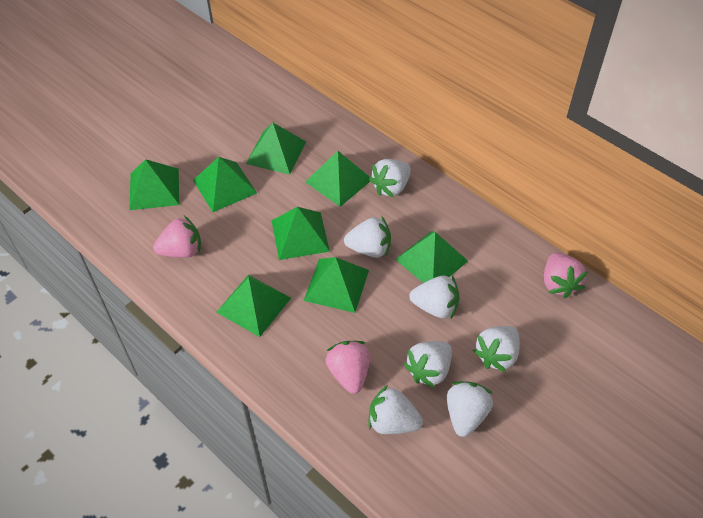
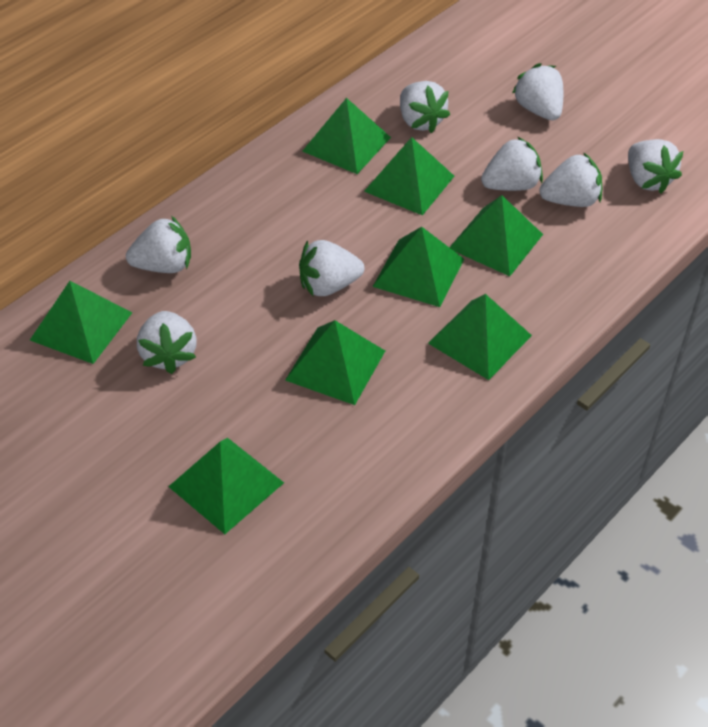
pink strawberry: [153,216,201,258] [326,341,370,394] [544,253,588,298] = 3 -> none = 0
white strawberry: [344,217,391,258] [369,159,411,197] [369,385,423,434] [404,341,452,388] [409,275,460,318] [446,381,493,437] [473,326,520,372] = 7 -> [126,216,191,273] [137,311,197,374] [299,240,364,296] [400,81,450,133] [481,137,543,191] [512,63,563,120] [539,152,602,207] [628,139,683,193] = 8

